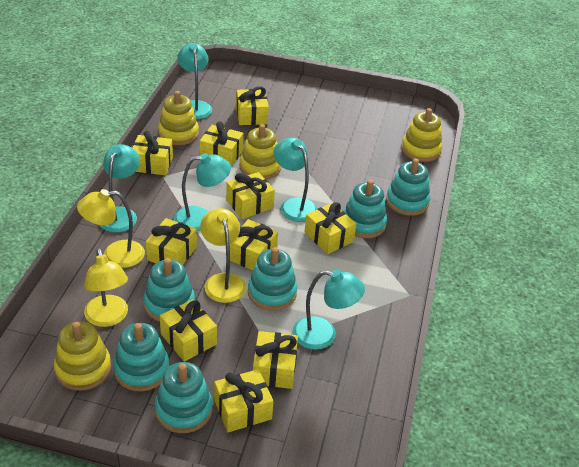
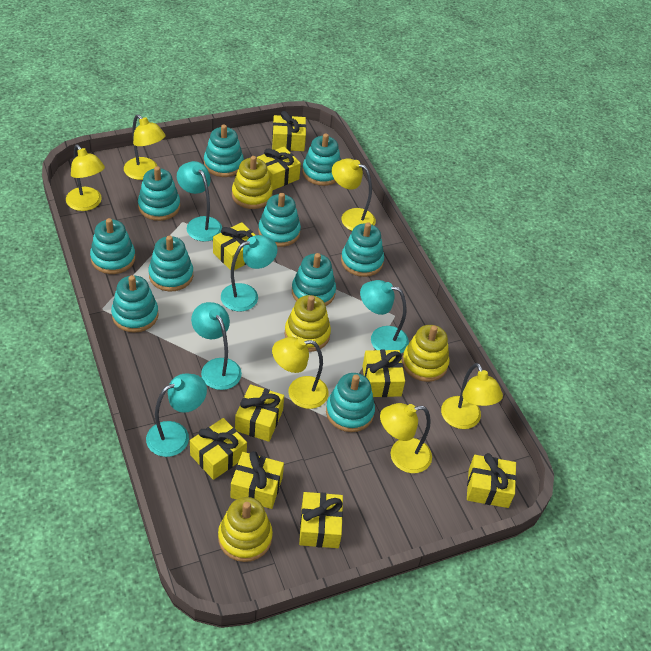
turquoise stacking toy: [113,323,169,391] [144,258,195,322] [155,362,212,433] [248,247,297,311] [344,180,387,238] [386,159,430,216] = 6 -> [90,218,135,274] [111,275,159,333] [138,166,180,221] [148,235,193,291] [204,125,244,177] [258,193,301,247] [292,253,336,306] [302,133,341,186] [326,373,375,432] [341,222,384,277] = 10
yellow gift: [132,131,173,175] [146,218,197,265] [160,299,217,362] [200,121,243,167] [214,369,274,432] [226,172,275,219] [230,219,278,270] [236,86,269,125] [253,331,298,389] [304,202,356,254] = 10 -> [190,418,247,480] [213,222,255,270] [230,451,284,509] [235,384,284,442] [257,147,301,190] [272,111,306,151] [299,492,343,548] [362,350,405,397] [467,453,516,508] = 9
yellow lamp: [77,189,145,268] [84,248,128,327] [200,208,246,303] = 3 -> [66,145,105,211] [124,114,165,180] [272,337,329,409] [332,158,376,231] [380,403,432,473] [441,363,503,429] = 6

